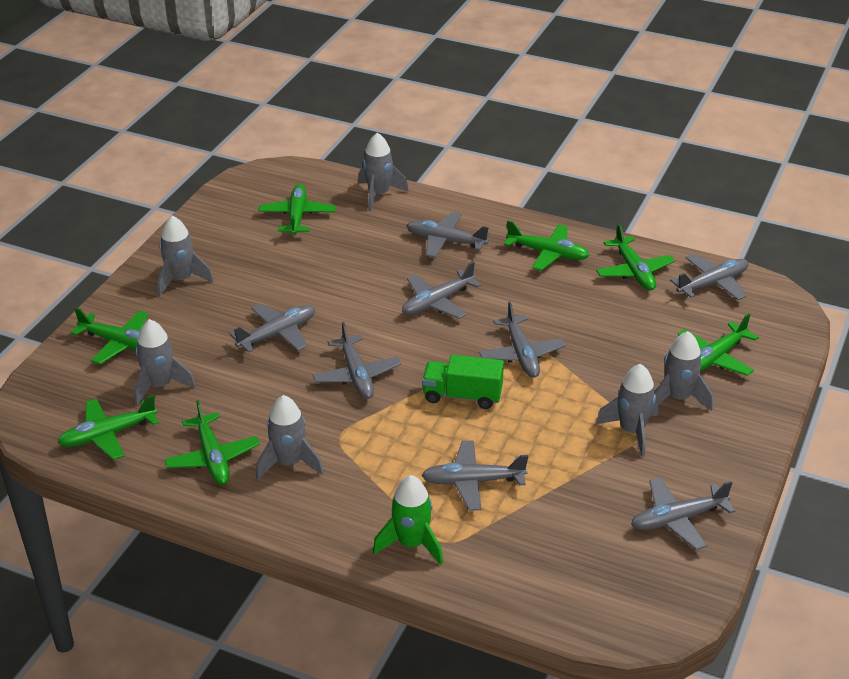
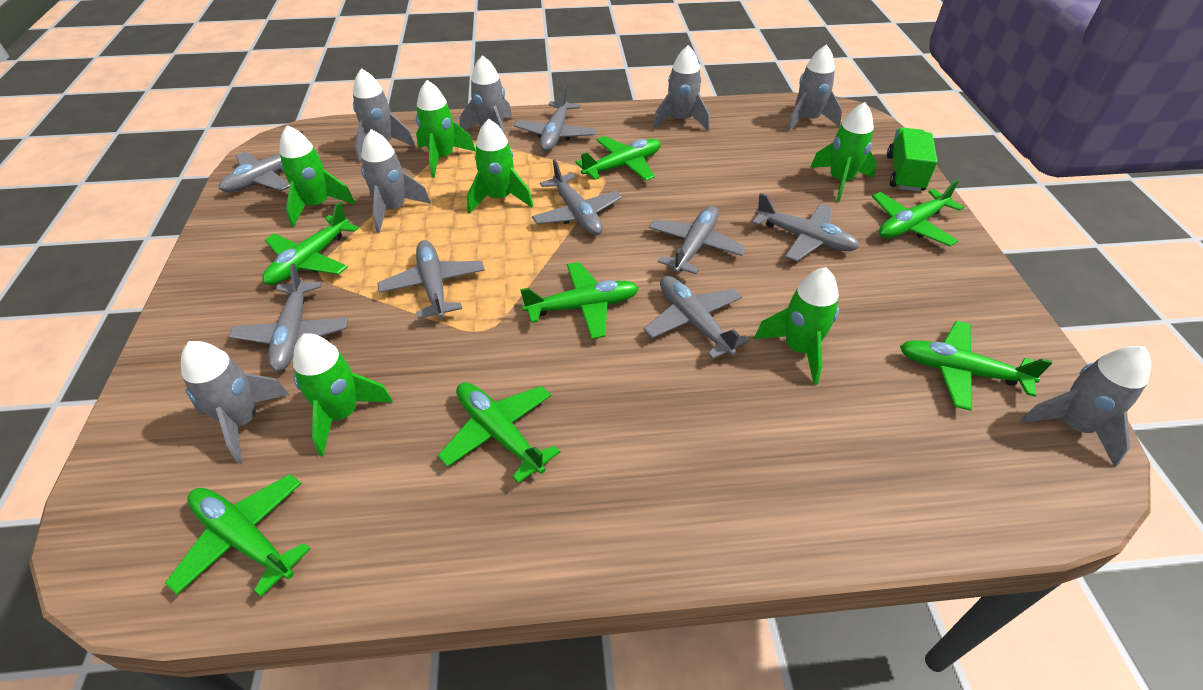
green rocket: [373,475,443,565] = 1 -> [279,125,355,227] [293,333,393,456] [416,80,476,178] [467,119,533,213] [754,267,839,385] [811,102,877,202] = 6
grey rocket: [134,319,196,406] [157,216,214,297] [256,395,324,480] [359,133,409,211] [596,364,658,457] [654,331,713,411] = 6 -> [181,341,290,463] [353,68,416,162] [361,129,431,233] [460,55,512,134] [653,45,710,131] [786,44,842,132] [1020,346,1151,467] = 7

